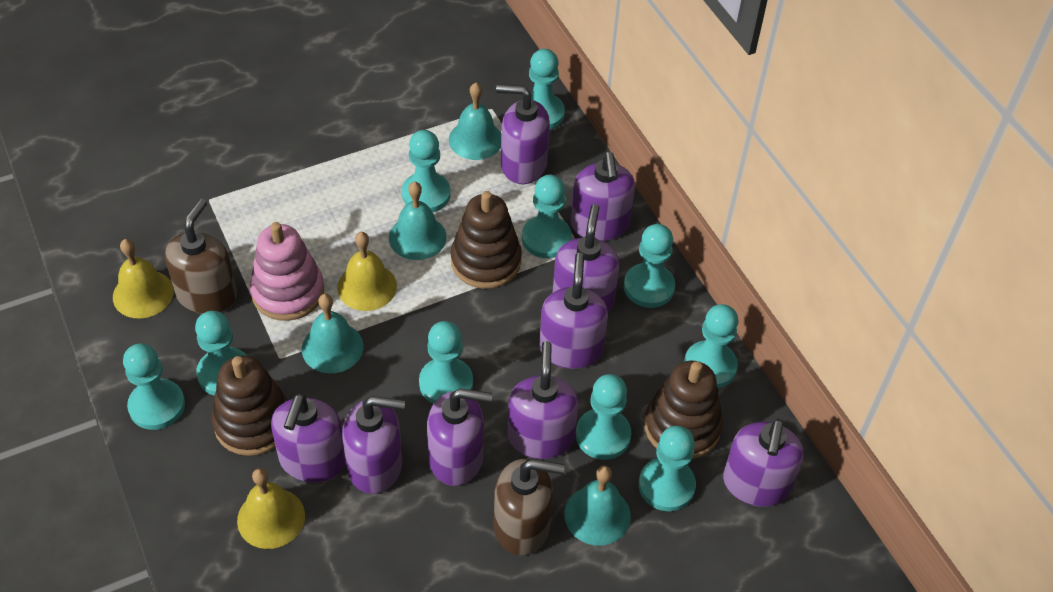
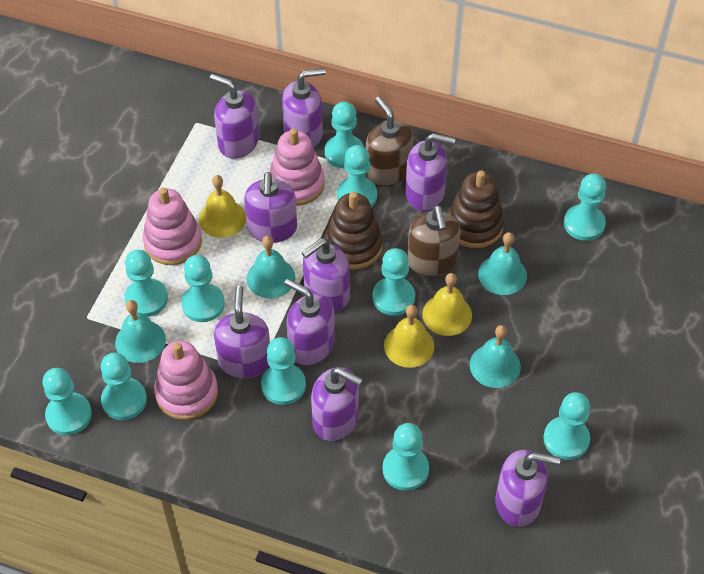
brown stacking toy: [212,355,288,456] [451,191,522,289] [644,361,723,459] = 3 -> [324,192,383,270] [448,170,504,248] = 2
pink stacking toy: [250,222,324,321] = 1 -> [143,187,202,265] [154,341,218,420] [269,128,325,206] = 3
turquoise pawn: [123,343,185,430] [195,311,247,396] [402,130,450,212] [419,321,473,404] [522,49,565,129] [522,175,572,258] [576,374,631,460] [624,224,675,308] [639,425,696,511] [684,304,738,388] = 10 -> [43,368,92,435] [101,352,147,420] [124,250,168,317] [181,255,225,322] [261,337,306,405] [325,102,364,168] [337,145,377,207] [373,248,415,316] [383,423,429,491] [544,392,590,460] [564,174,606,241] = 11

